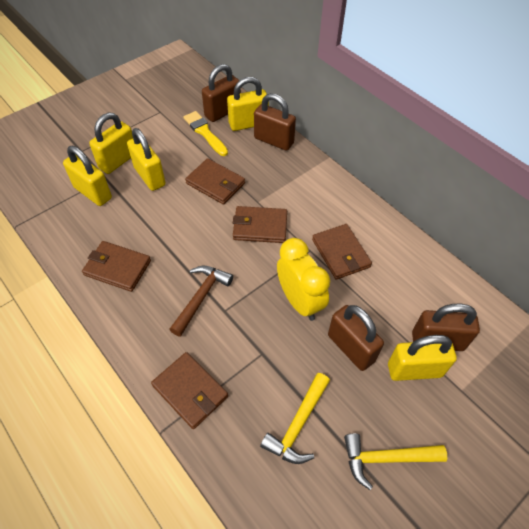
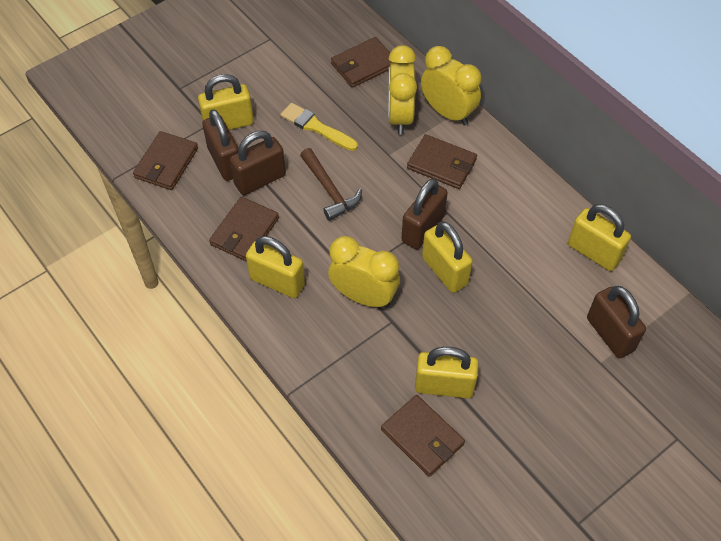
yellow clock: [277,238,330,321] = 1 -> [328,236,400,308] [388,45,417,135] [421,46,482,126] = 3
yellow hammer: [260,373,330,464] [344,433,447,490] = 2 -> none = 0

